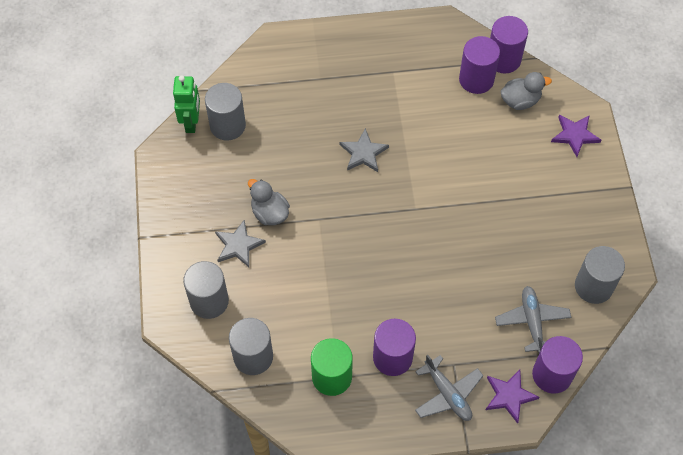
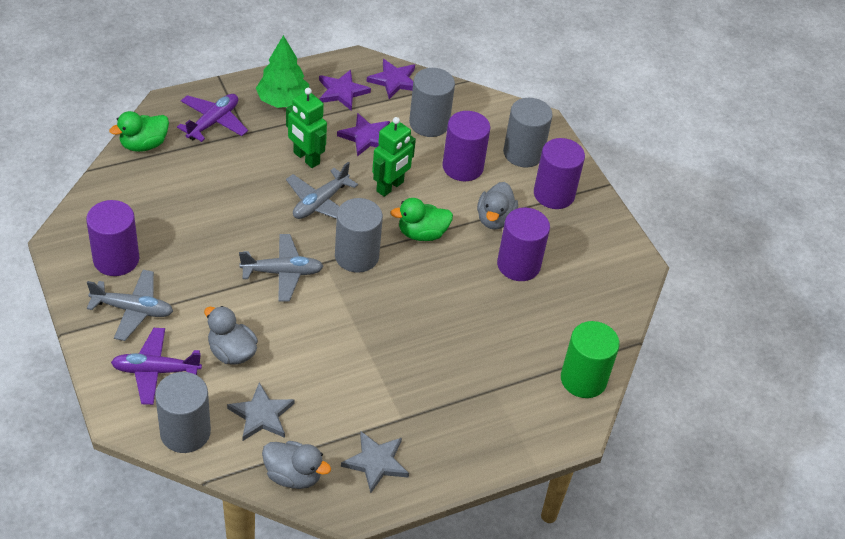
green duck: none = 0 -> [109,111,169,152] [390,198,453,241] = 2
green robot: [173,76,200,133] = 1 -> [286,88,327,168] [372,117,416,197] = 2
green tree: none = 0 -> [256,35,309,108] = 1
grey duck: [248,179,290,225] [501,72,552,110] = 2 -> [204,306,258,364] [262,441,331,489] [477,182,518,230] = 3
grey plane: [415,355,484,421] [495,286,571,353] = 2 -> [87,270,173,341] [239,234,324,301] [286,162,358,219] = 3
purple plane: none = 0 -> [111,328,202,405] [177,94,248,142] = 2
purple star: [486,370,539,424] [551,115,601,157] = 2 -> [319,70,371,111] [337,113,390,156] [367,59,415,99] = 3

